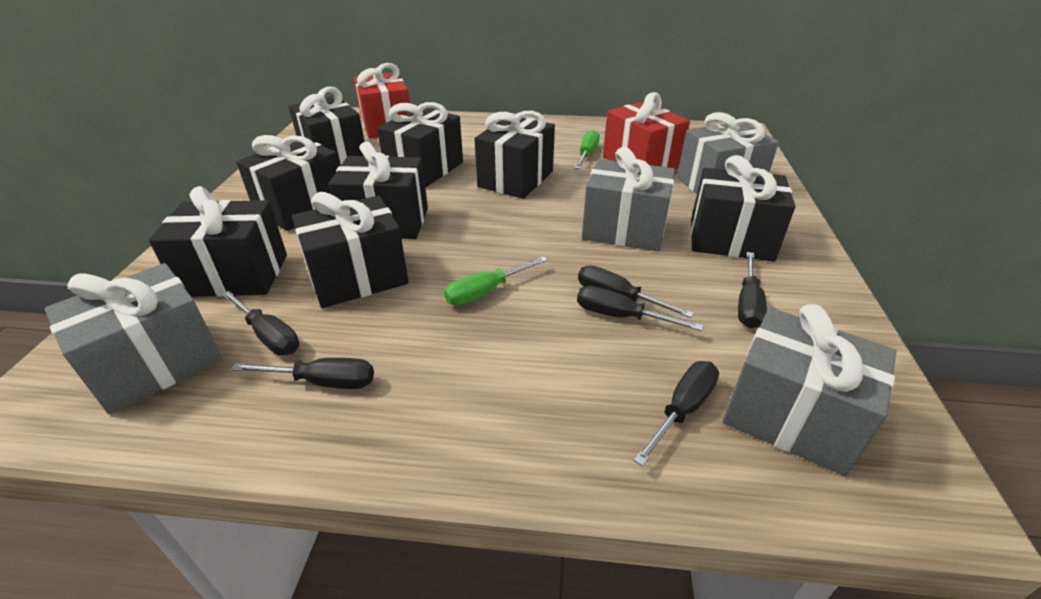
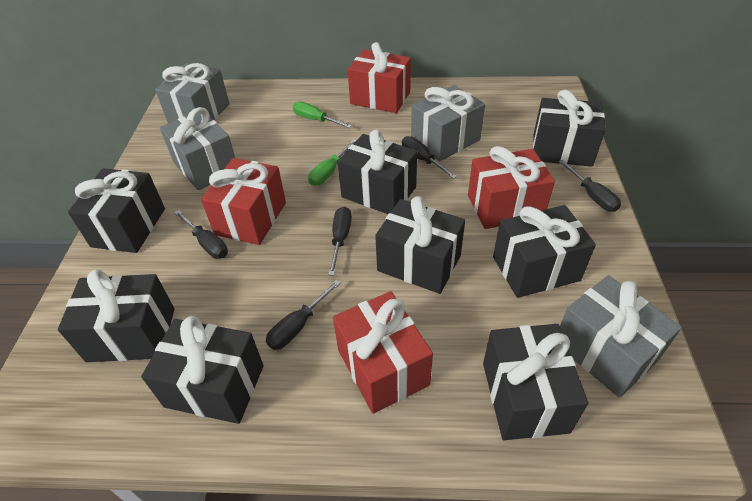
black screwdriver: [221,290,299,355] [231,358,374,389] [577,286,703,331] [578,266,694,318] [634,361,719,466] [738,252,767,328] = 6 -> [174,210,228,259] [266,280,341,350] [328,207,352,275] [402,136,457,179] [559,160,621,212] = 5
red gift: [354,63,410,138] [603,92,690,170] = 2 -> [201,158,286,245] [333,291,433,414] [347,42,411,113] [468,146,555,229] = 4

